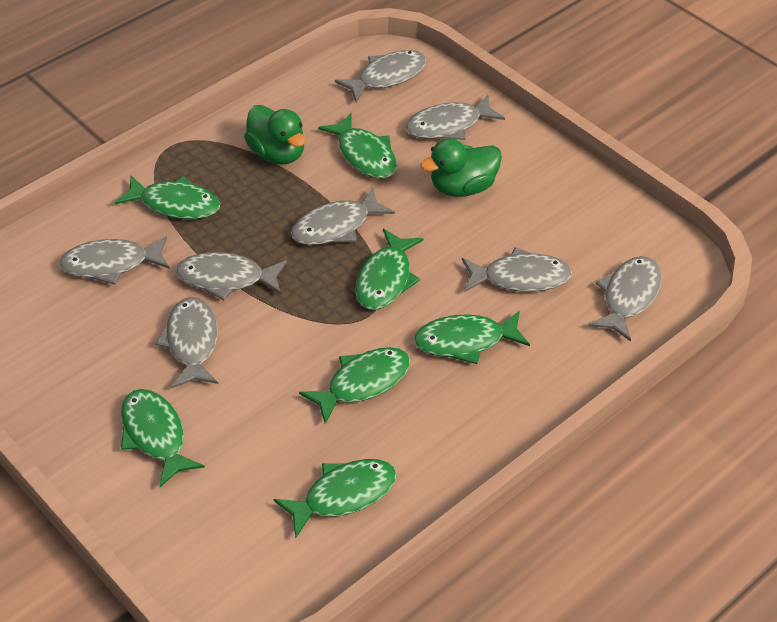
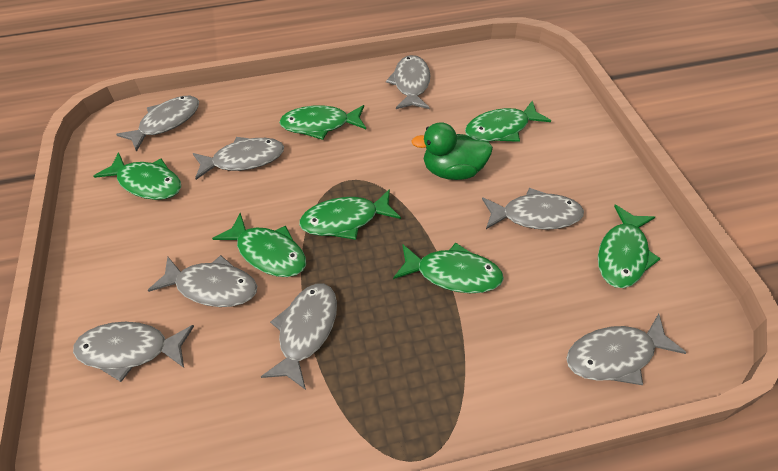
green duck: [244,105,306,164] [420,138,502,197] = 2 -> [411,122,493,180] = 1

